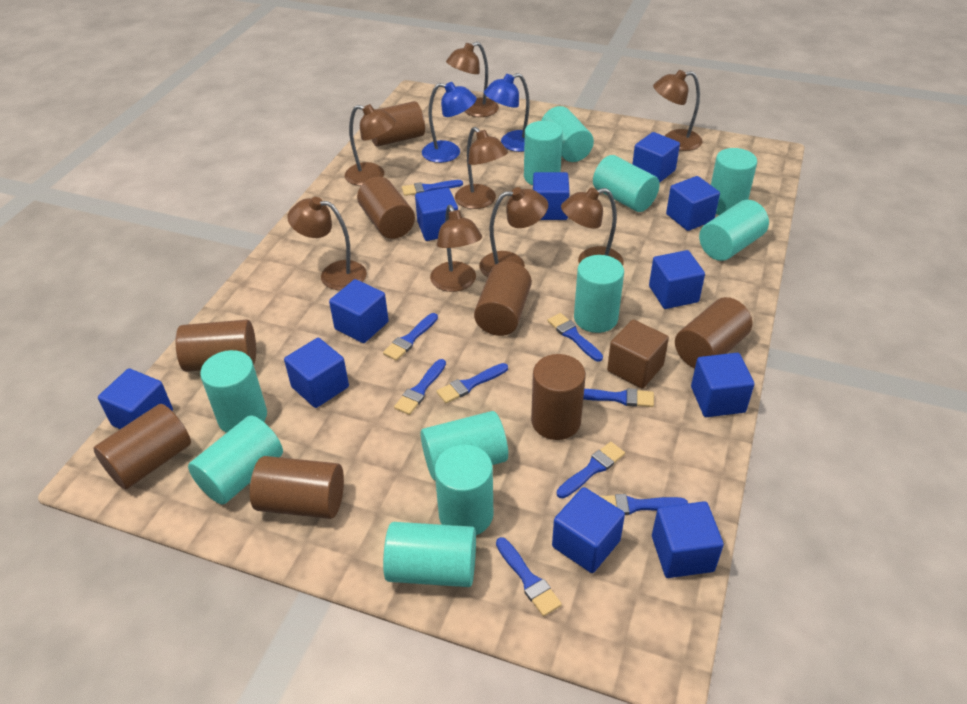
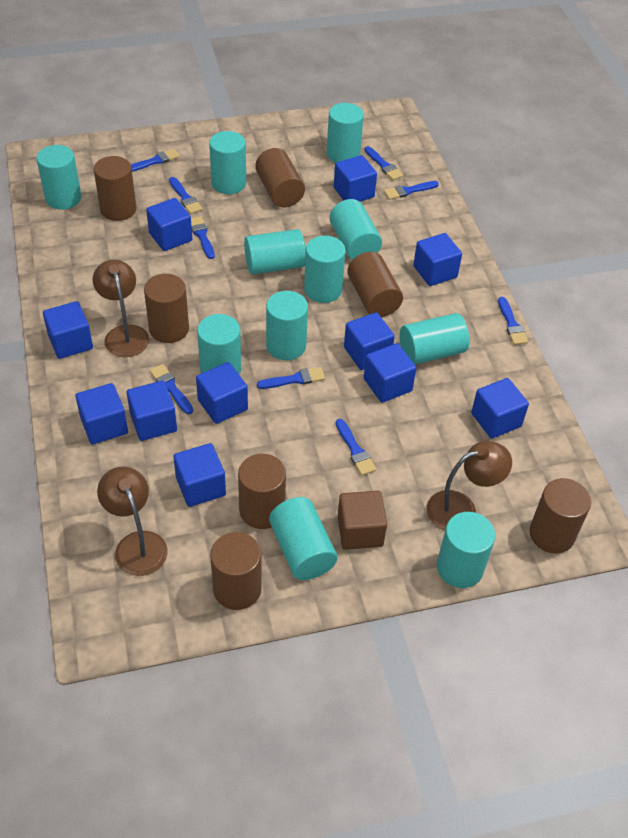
blue lamp: [422,82,477,163] [484,73,530,152] = 2 -> none = 0
brown cylinder: [93,404,191,490] [176,320,256,372] [250,456,344,519] [357,176,415,239] [371,101,425,147] [474,261,532,336] [531,354,586,440] [675,297,753,368] = 8 -> [94,156,137,221] [144,274,189,343] [210,532,262,610] [238,454,286,529] [255,148,305,207] [347,252,403,317] [529,478,591,554] = 7
brown lamp: [287,197,367,290] [345,104,396,186] [430,205,482,292] [446,42,499,117] [455,127,508,209] [479,187,548,277] [561,187,624,265] [653,70,702,151] = 8 -> [93,260,149,357] [97,467,167,576] [426,441,512,531] = 3

